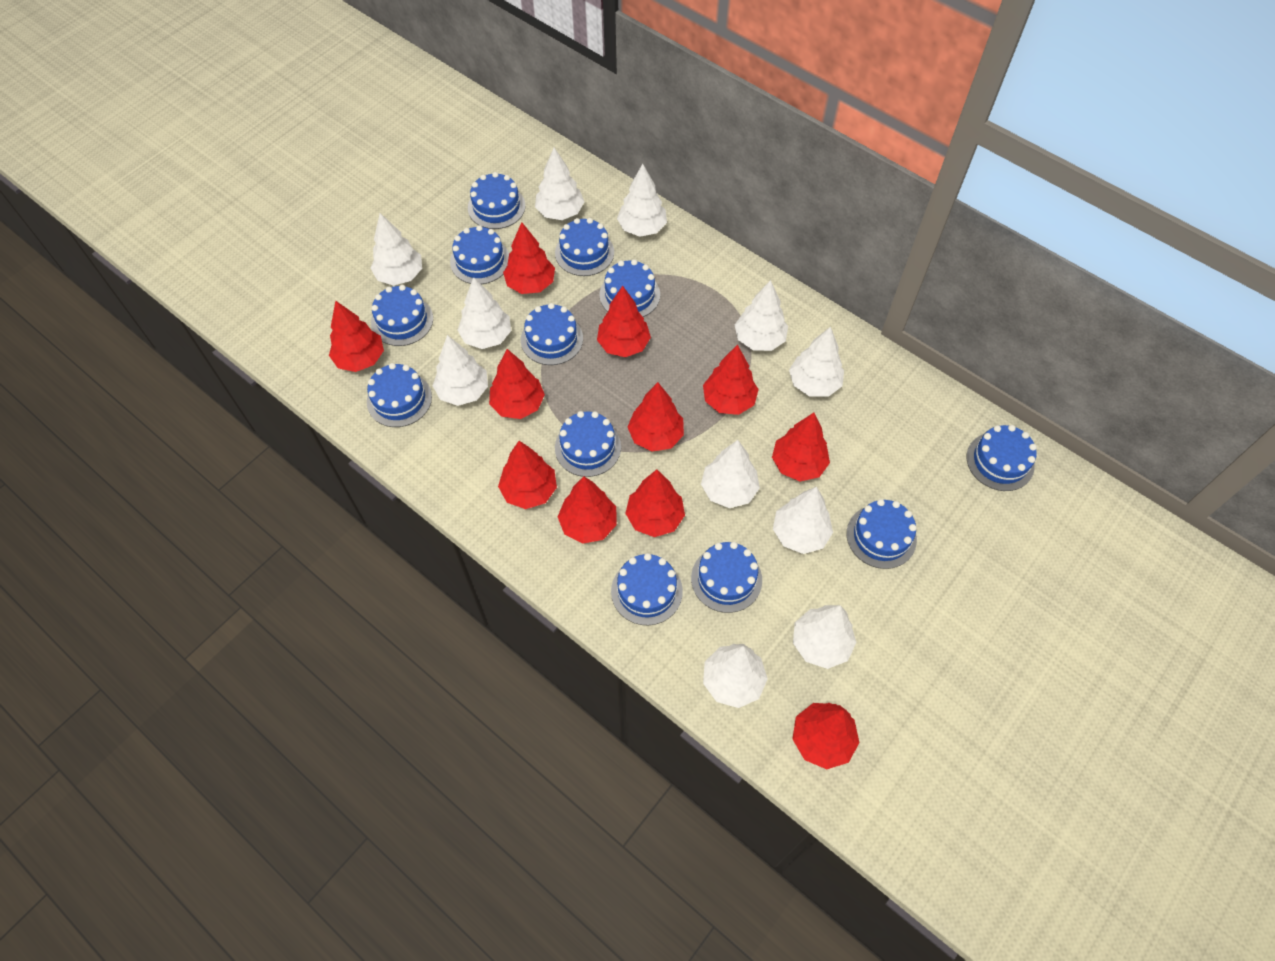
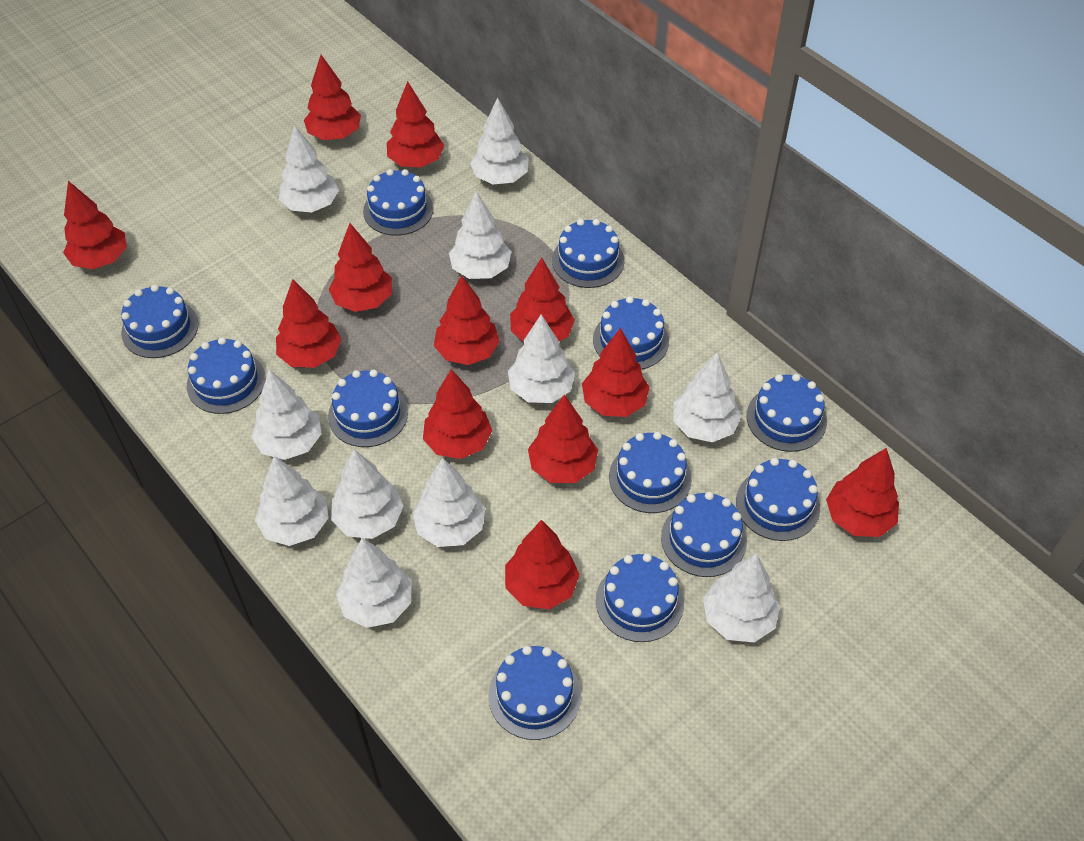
red tree: [329,300,384,372] [489,349,545,419] [498,441,557,509] [503,222,555,294] [558,476,617,544] [597,286,651,357] [625,470,685,537] [628,382,684,452] [703,345,759,415] [772,413,830,481] [792,703,860,769] = 11 -> [63,181,127,269] [276,279,342,368] [304,55,361,140] [329,223,392,312] [387,81,444,167] [423,369,492,459] [434,275,500,365] [505,520,580,609] [510,257,575,341] [528,394,598,483] [582,328,650,417] [826,448,899,537] = 12

